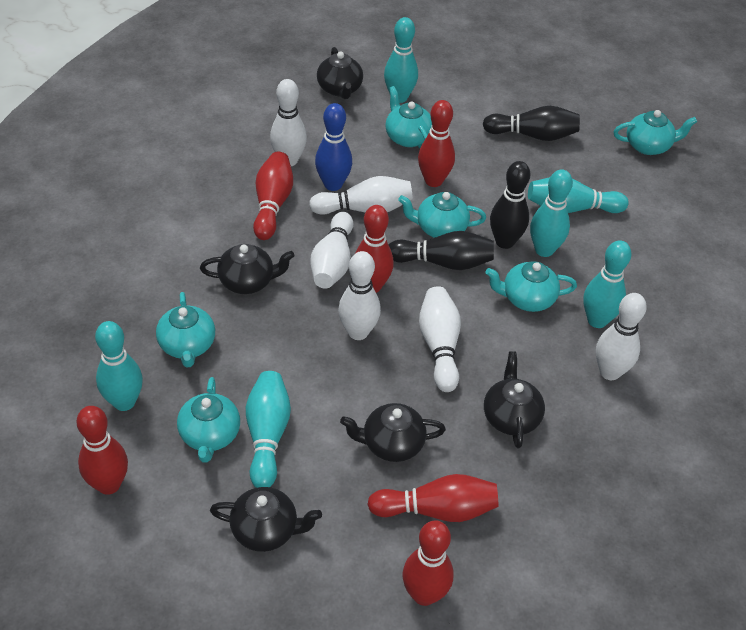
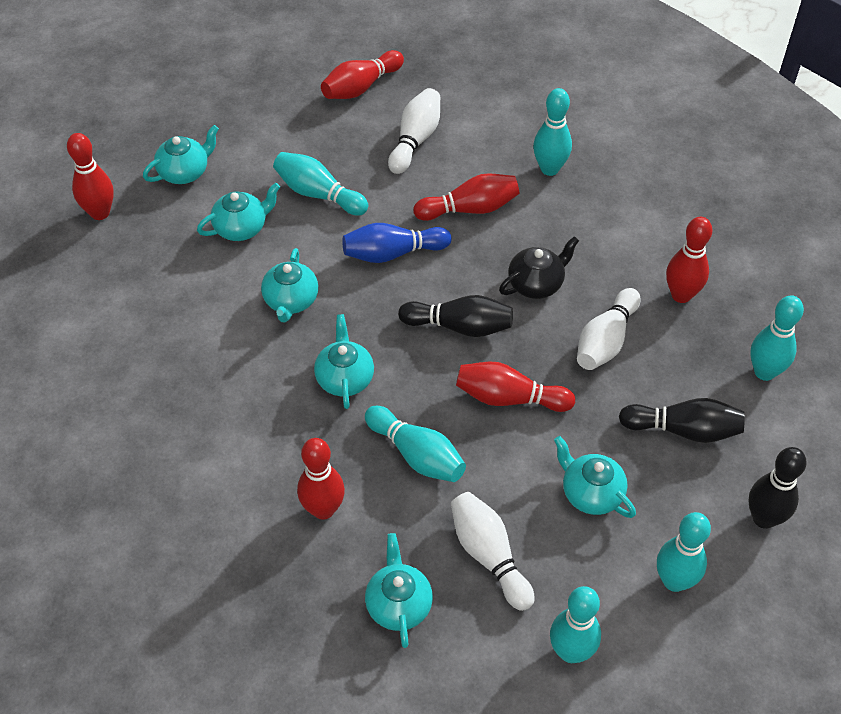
black teapot: [200,244,294,294] [210,487,322,552] [317,47,363,99] [340,403,446,462] [484,352,545,448] = 5 -> [499,236,579,299] = 1
white bowling pin: [270,79,307,166] [309,176,413,215] [310,212,353,289] [338,251,381,340] [419,286,461,392] [596,293,647,380] = 6 -> [388,88,440,174] [451,492,535,611] [577,288,641,370] = 3

